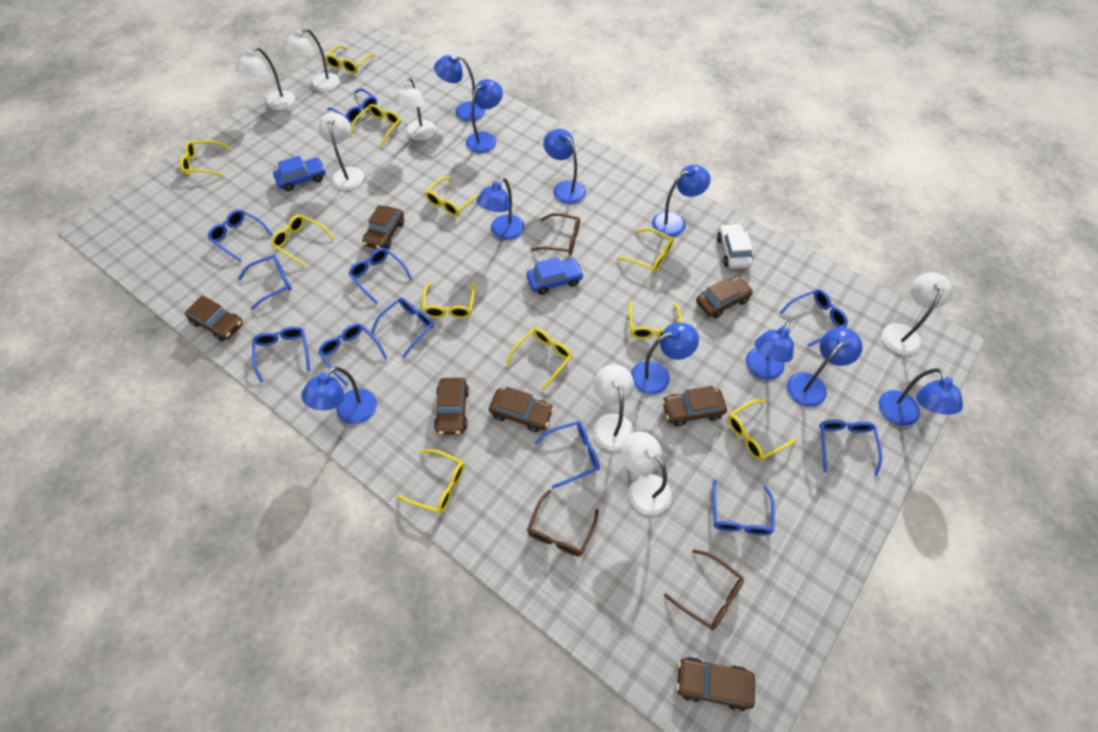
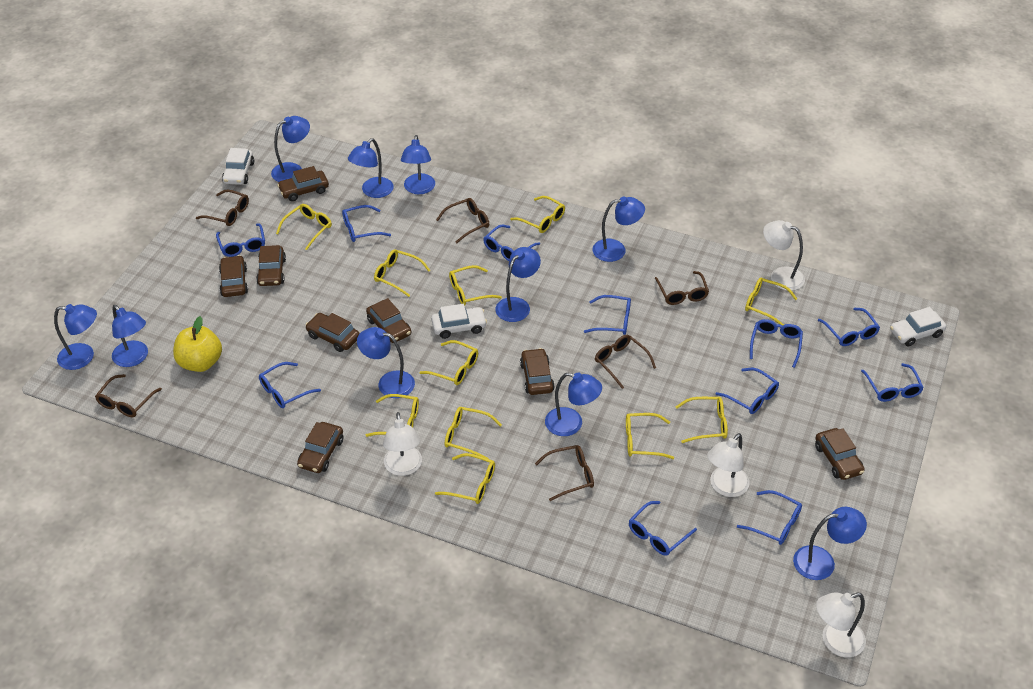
blue car: [273,156,326,191] [526,257,584,295] = 2 -> none = 0
brown car: [185,295,243,341] [362,205,404,249] [434,378,469,435] [489,387,554,432] [662,386,727,427] [676,657,755,712] [696,276,753,318] = 7 -> [219,255,248,297] [256,245,286,286] [277,166,329,201] [297,422,343,473] [305,313,360,352] [366,298,411,343] [520,348,555,395] [815,428,865,480] = 8
brown glasses: [527,489,599,556] [531,213,580,255] [664,549,744,630] = 3 -> [95,374,162,417] [196,190,249,226] [436,198,489,244] [535,445,594,501] [595,335,656,389] [655,271,709,305] = 6
white car: [717,224,753,269] = 1 -> [222,148,254,185] [431,304,487,339] [890,307,946,346] = 3
white lamp: [236,47,295,110] [283,28,340,92] [319,112,364,190] [395,77,436,141] [594,364,634,451] [621,432,672,515] [882,272,952,355] = 7 -> [383,412,422,476] [707,433,750,497] [763,220,805,291] [816,592,866,657] = 4
yellow apple: none = 0 -> [173,316,222,372] = 1

